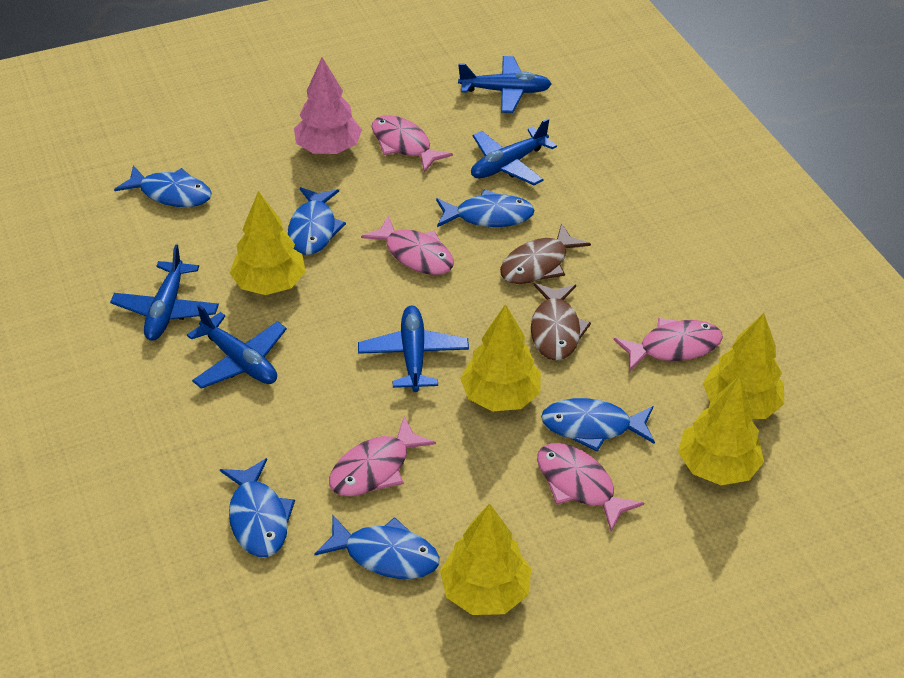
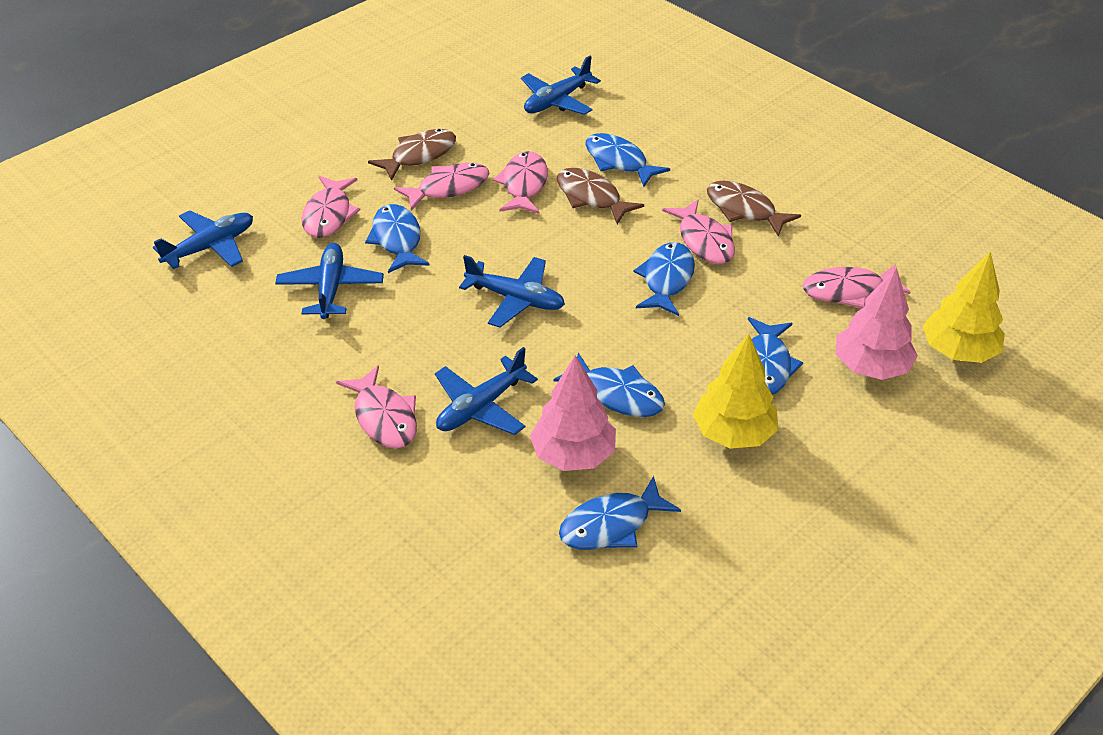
brown fish: [500,223,591,284] [531,283,591,361] = 2 -> [368,129,456,181] [557,168,644,224] [707,181,801,237] = 3
pink fish: [329,416,436,497] [361,215,454,275] [372,115,453,173] [537,443,644,532] [614,318,723,372] = 5 -> [301,176,360,238] [336,365,417,449] [394,163,489,211] [493,151,548,214] [662,199,735,264] [803,265,910,308] = 6
pink tree: [294,57,362,154] = 1 -> [530,355,616,471] [835,267,918,380] = 2
yellow tree: [230,191,306,295] [440,503,531,615] [460,304,541,411] [678,375,764,485] [703,313,784,419] = 5 -> [693,334,778,449] [923,252,1005,363] = 2

